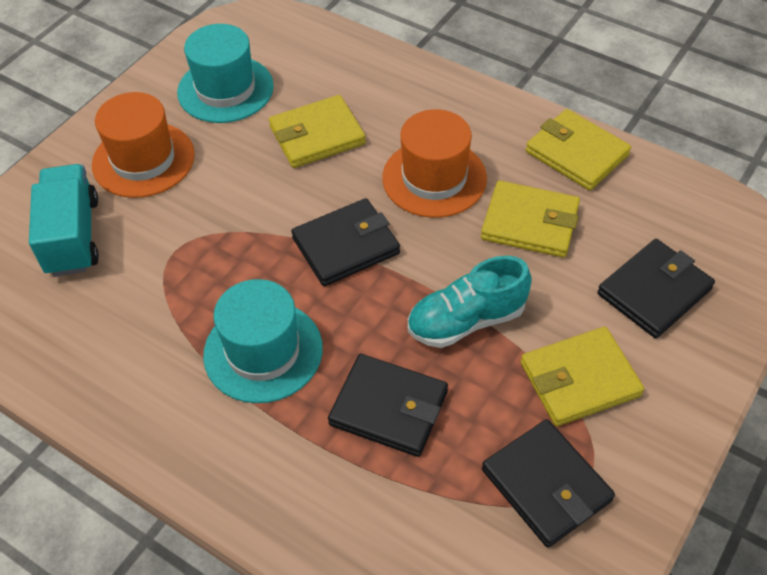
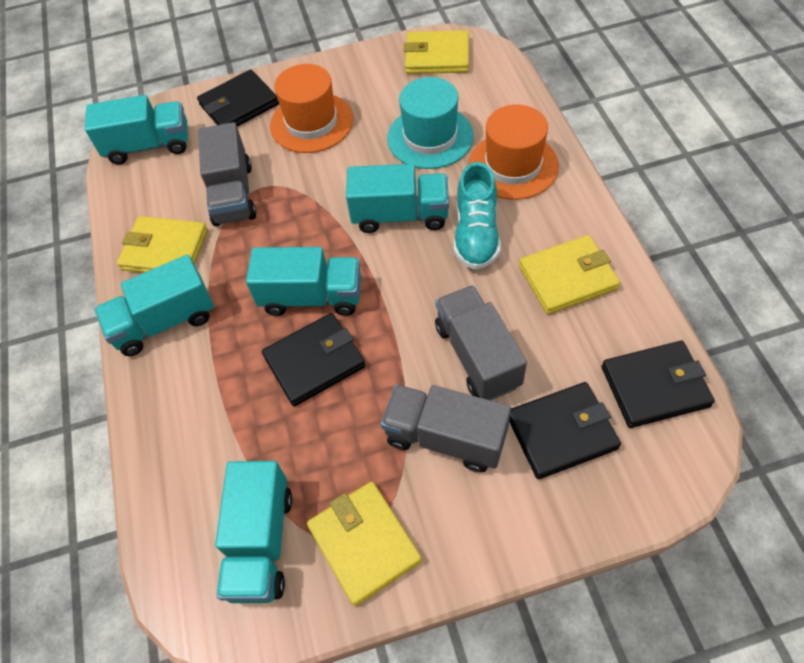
grey truck: none = 0 -> [198,122,256,226] [381,385,511,472] [435,285,527,400] = 3
turquoise hat: [177,24,274,123] [203,279,323,403] = 2 -> [387,77,474,169] = 1
turquoise truck: [29,164,99,277] = 1 -> [85,95,188,165] [95,255,214,356] [215,461,292,603] [246,247,361,316] [346,164,449,233] = 5

